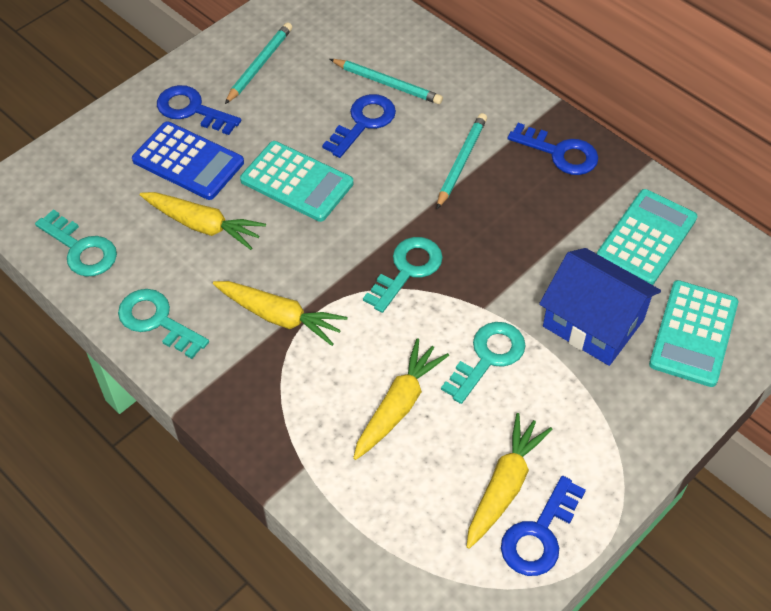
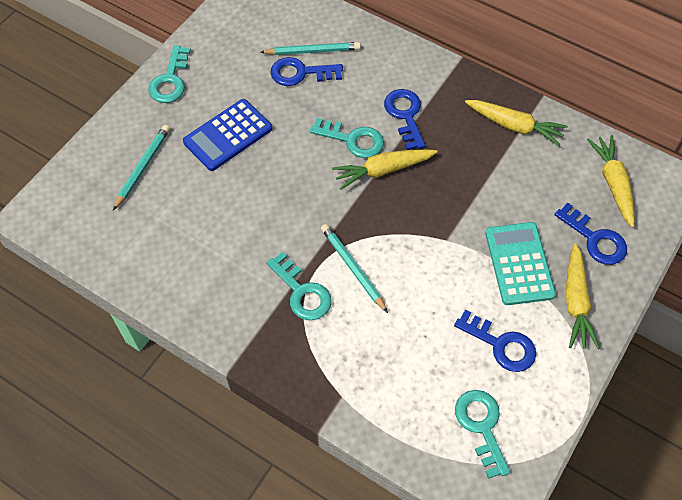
blue house: [539,248,661,366] = 1 -> none = 0
turquoise calculator: [240,141,353,222] [597,189,698,285] [649,280,738,387] = 3 -> [485,222,556,305] = 1

